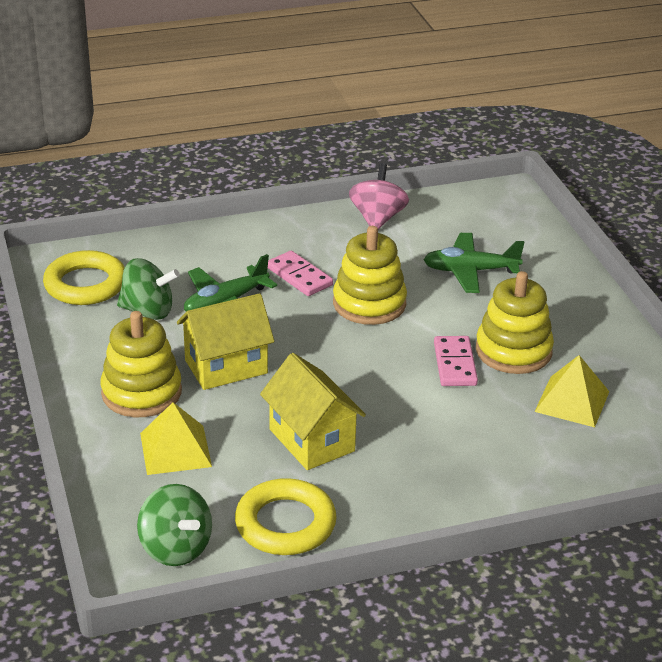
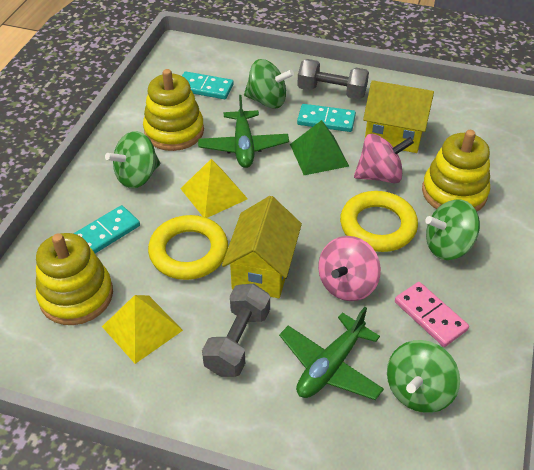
green pyramid: none = 0 -> [290,120,349,175] = 1
green spinning top: [117,258,180,320] [137,484,212,566] = 2 -> [105,131,160,189] [244,59,294,109] [387,340,460,413] [425,199,480,260] = 4
grey dumbbell: none = 0 -> [202,284,270,377] [297,59,369,99] = 2
pink domino: [268,251,333,296] [434,336,478,386] = 2 -> [395,282,469,347] = 1
pink spinning top: [349,163,409,229] = 1 -> [318,236,381,301] [354,134,414,183] = 2
turquoise domino: none = 0 -> [73,205,140,253] [182,71,234,99] [297,104,356,132] = 3

